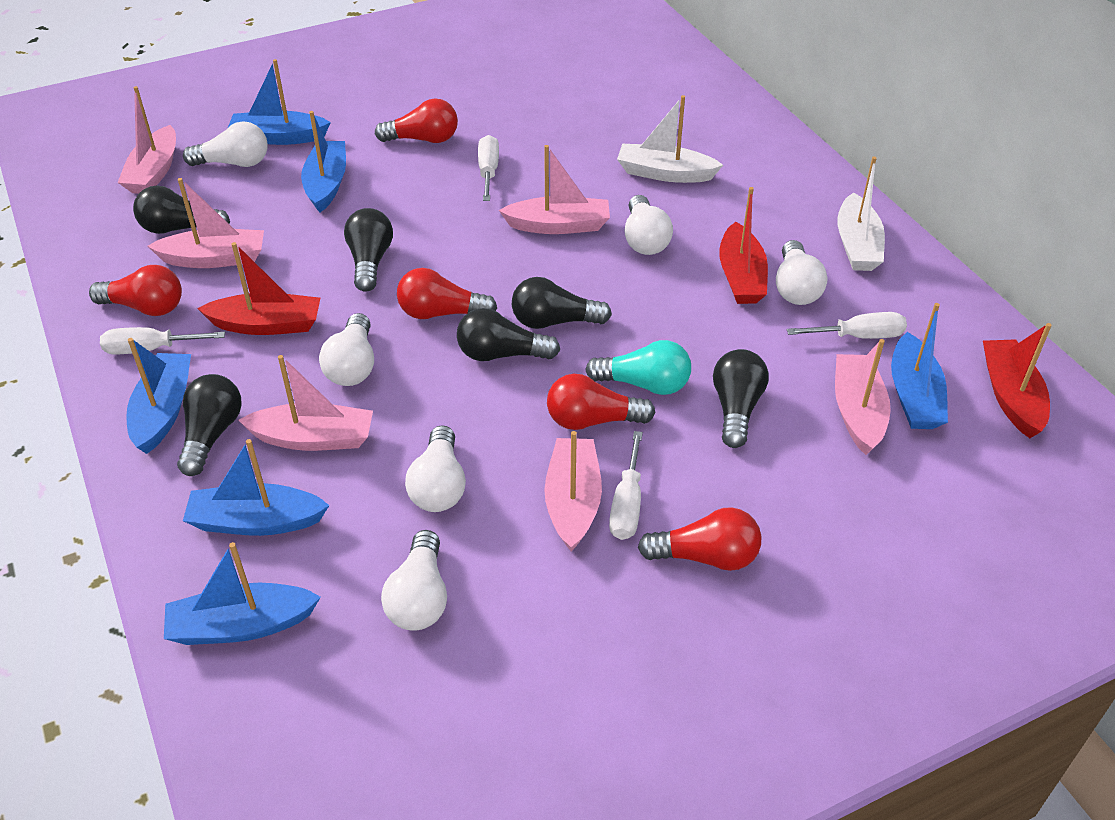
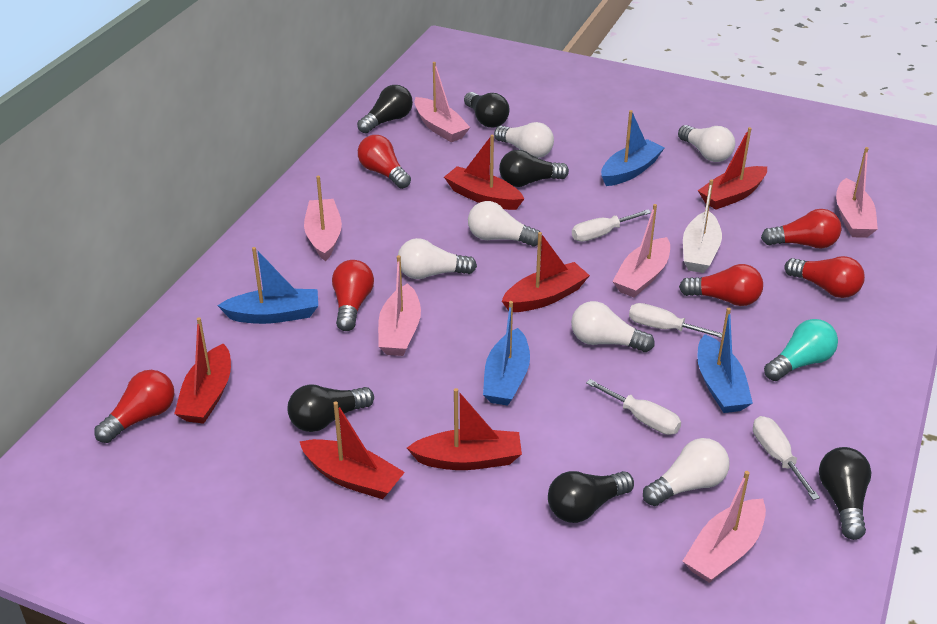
blue boat: [126,338,191,454] [164,542,321,645] [183,439,330,536] [228,59,331,145] [301,111,346,212] [891,303,948,429] = 6 -> [217,247,318,324] [483,301,530,406] [601,110,665,186] [697,308,753,413] = 4
red boat: [197,242,320,335] [719,187,768,304] [983,323,1052,438] = 3 -> [174,317,231,424] [299,402,405,499] [407,388,522,470] [444,135,524,210] [502,232,590,312] [698,127,767,210] = 6
red light bulb: [89,265,182,316] [375,99,458,143] [397,268,497,319] [547,374,655,430] [638,507,761,571] = 5 -> [94,370,174,443] [332,260,374,331] [358,135,411,189] [679,264,763,306] [761,209,841,249] [785,256,865,298] = 6
white boat: [617,95,723,183] [837,157,885,271] = 2 -> [683,179,722,273] = 1

